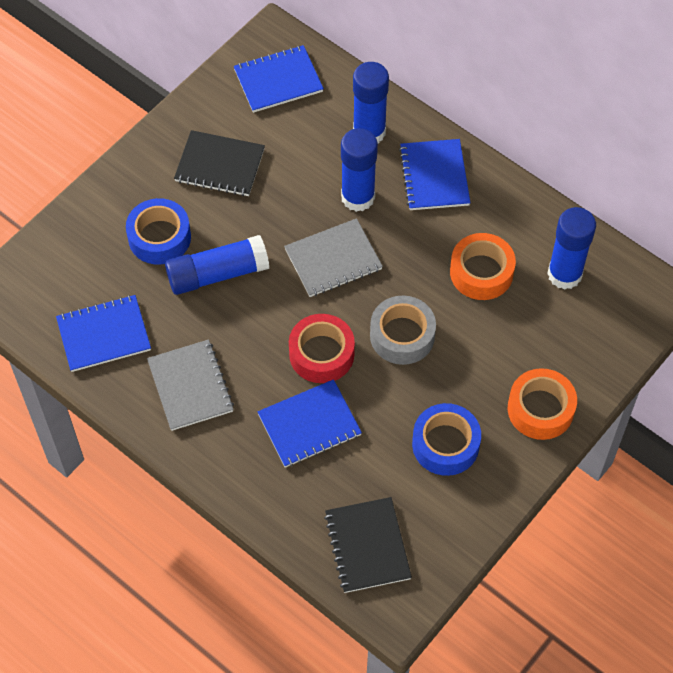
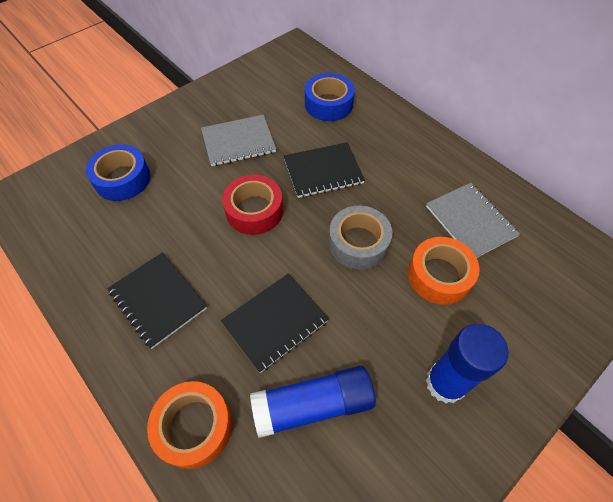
black notebook: [174,130,265,196] [324,497,412,593] = 2 -> [107,253,207,349] [221,273,329,373] [284,142,365,198] = 3
blue glue stick: [165,235,269,295] [341,128,378,212] [353,62,389,144] [547,207,596,290] = 4 -> [250,366,376,438] [426,324,508,403] = 2
blue notebook: [56,295,151,372] [234,45,324,113] [258,379,362,468] [399,139,470,210] = 4 -> none = 0

